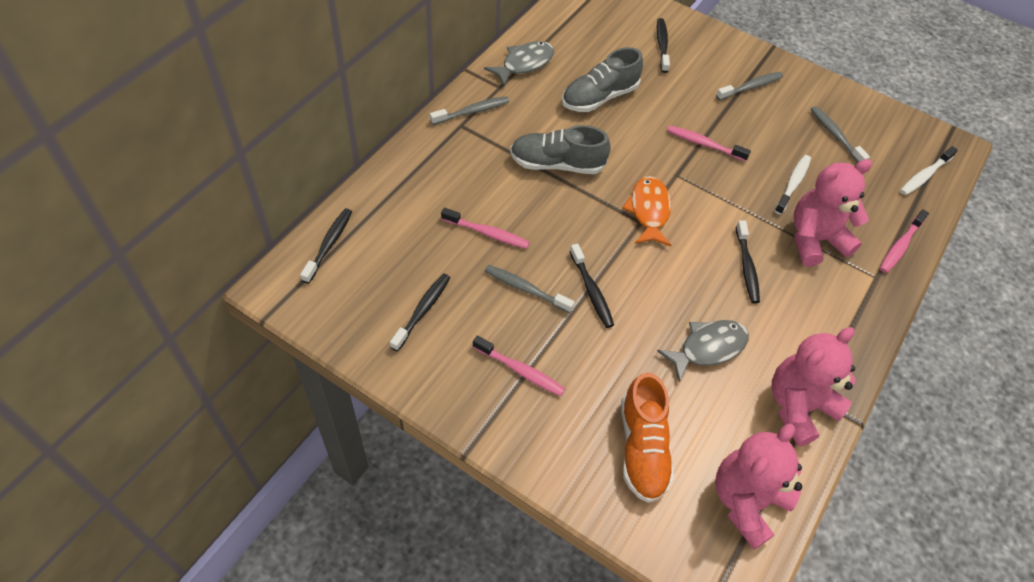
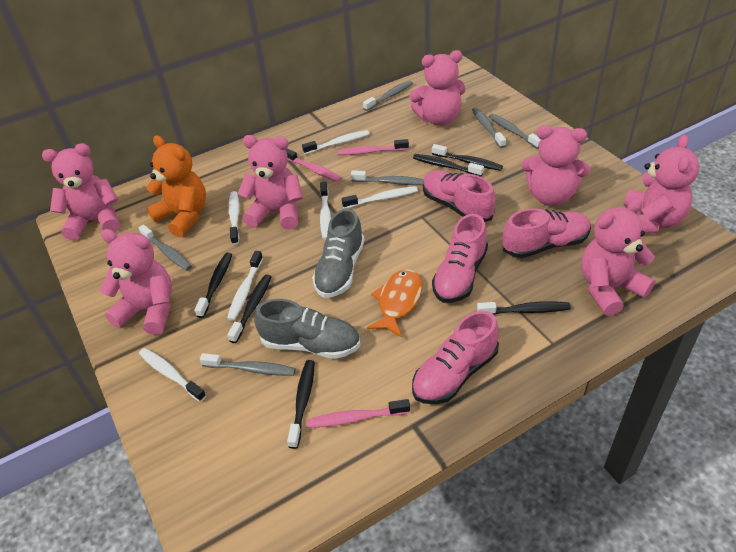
black toothbrush: [300,208,352,284] [390,273,450,351] [570,244,614,328] [657,18,670,73] [736,220,760,303] = 5 -> [194,253,232,318] [227,274,271,343] [287,360,315,449] [413,154,484,177] [432,144,503,171] [477,301,571,315] = 6
grey fish: [484,41,554,86] [657,320,749,383] = 2 -> none = 0
grey toothbrush: [430,96,509,125] [485,265,574,313] [716,72,783,101] [811,106,870,163] = 4 -> [139,225,192,271] [200,353,296,376] [351,170,424,185] [363,81,413,111] [472,108,506,148] [489,114,541,149] = 6
orange shoe: [621,373,674,503] = 1 -> none = 0
orange teddy bear: none = 0 -> [146,135,206,237] = 1
pink shoe: none = 0 -> [412,311,499,404] [423,170,496,222] [432,214,488,303] [503,208,591,258] = 4
pink teddy bear: [715,424,802,550] [772,327,856,446] [794,159,872,267] = 3 -> [42,143,120,240] [100,229,172,335] [238,135,303,230] [409,50,466,126] [521,125,590,206] [581,198,655,316] [624,135,700,233] = 7
pink toothbrush: [441,208,530,249] [473,336,565,396] [667,126,751,162] [880,209,929,273] = 4 -> [285,149,342,182] [307,399,410,428] [337,139,409,155] = 3
white toothbrush: [774,155,811,215] [900,146,958,195] = 2 -> [139,348,206,402] [227,251,263,321] [228,191,239,245] [302,130,369,154] [320,182,331,240] [342,186,418,209] = 6

